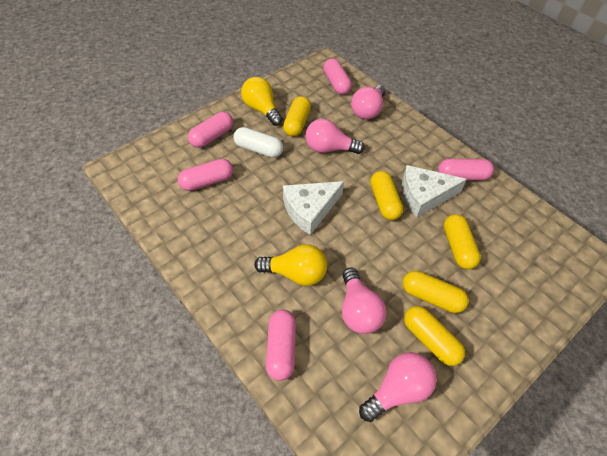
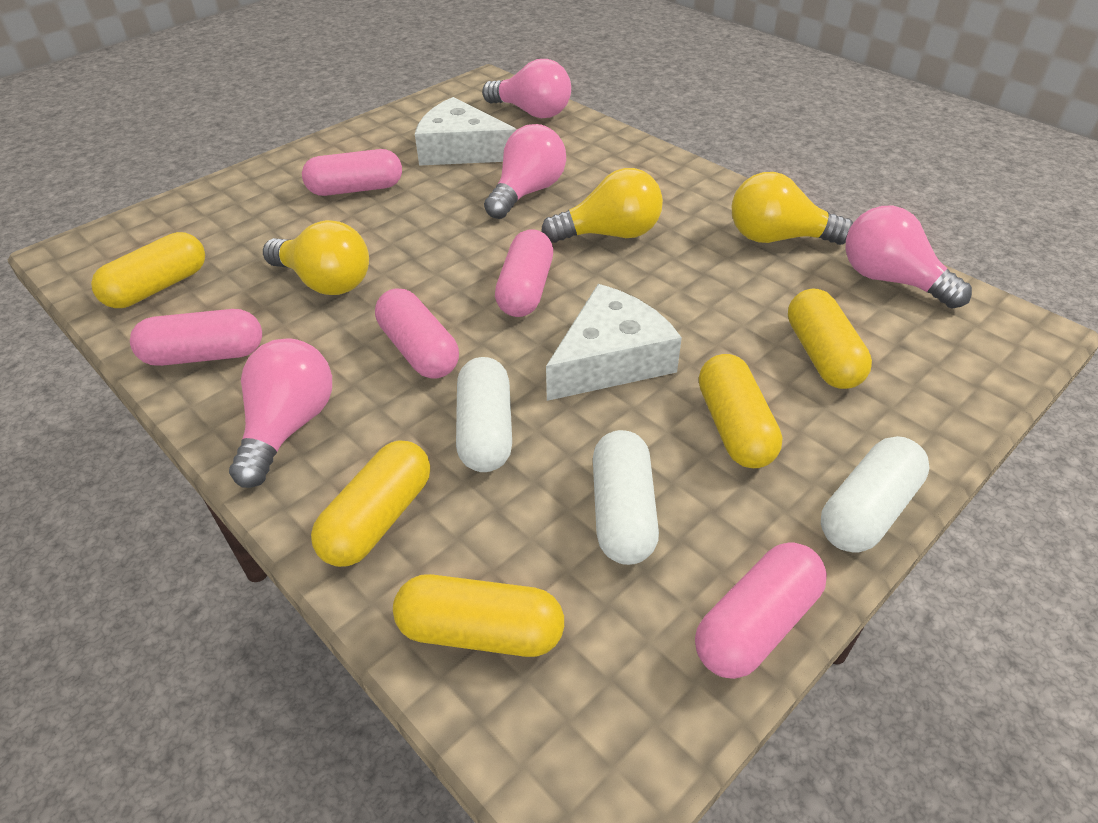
white capsule: [233,127,283,158] = 1 -> [456,357,512,472] [593,430,659,565] [821,436,929,552] = 3
yellow light bulb: [241,77,283,126] [254,244,327,286] = 2 -> [263,220,369,295] [541,168,663,243] [732,172,853,245] = 3

